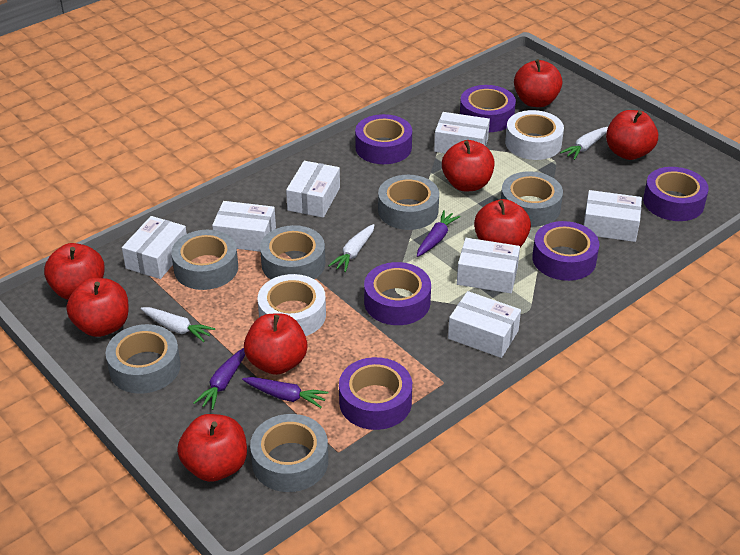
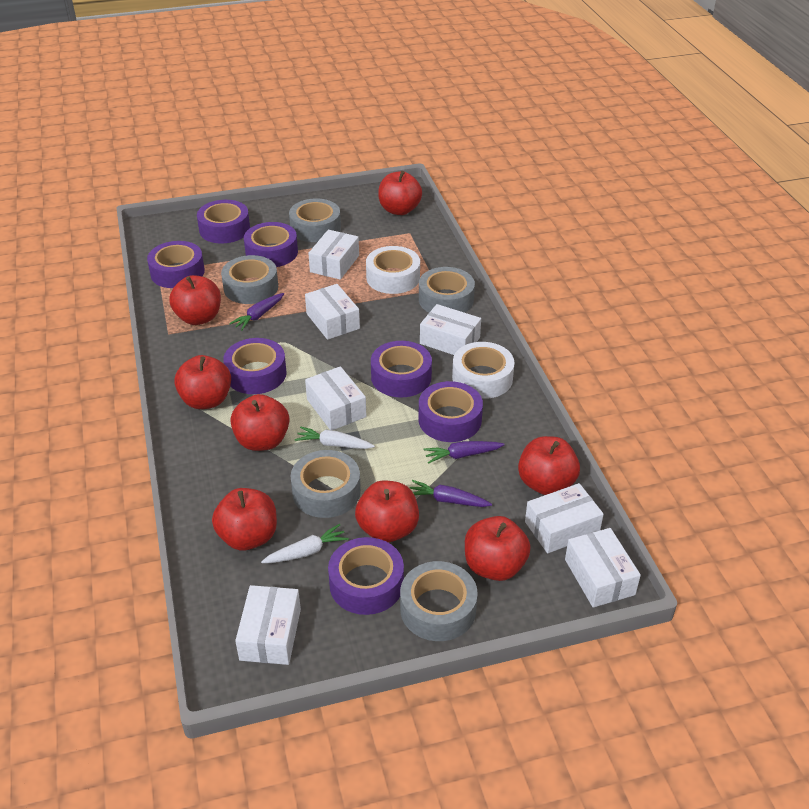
grey tape: [106,324,181,394] [171,230,238,290] [250,414,328,492] [260,225,325,280] [378,175,439,230] [501,171,563,226] = 6 -> [221,255,278,304] [289,198,341,242] [291,450,361,518] [400,561,478,641] [419,267,475,313] = 5
purple tape: [339,357,412,430] [355,114,412,164] [364,262,431,325] [460,85,516,132] [532,221,599,281] [643,167,709,221] = 6 -> [147,241,205,288] [197,200,250,243] [223,338,287,394] [244,222,298,267] [328,537,404,615] [371,341,432,397] [419,381,483,442] = 7
white carrot: [140,307,215,342] [328,224,374,272] [560,127,608,160] = 3 -> [261,524,349,563] [295,426,375,449] = 2

